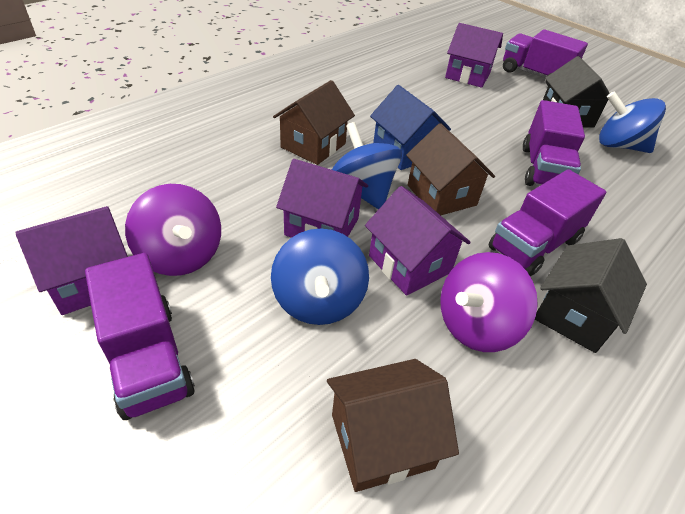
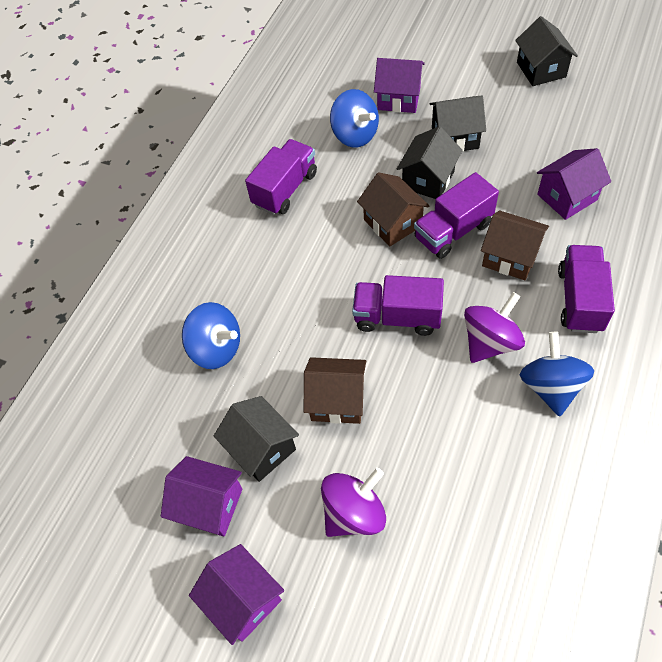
black house: [535,238,647,353] [543,56,610,128] = 2 -> [214,396,299,482] [397,126,463,199] [430,96,486,152] [515,16,578,86] = 4
blue house: [370,85,451,170] = 1 -> none = 0

